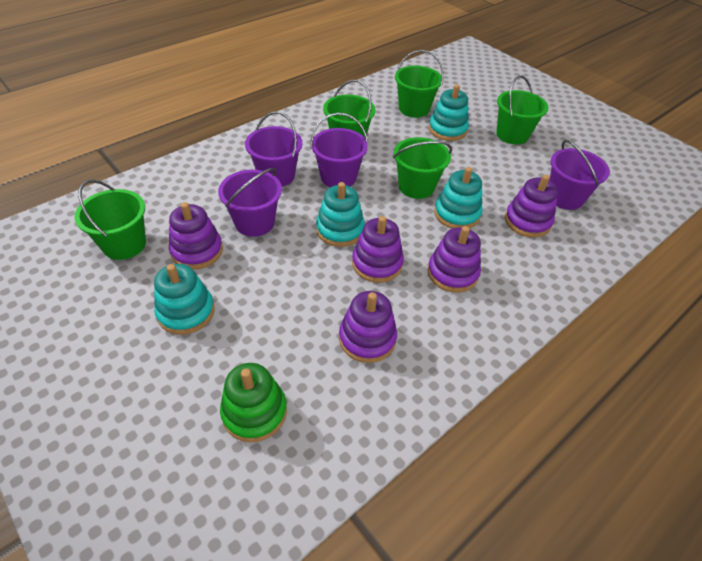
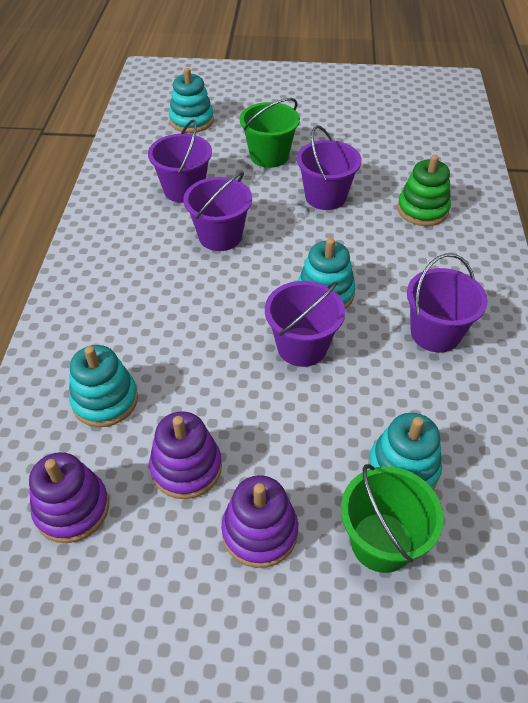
green bucket: [75,180,146,260] [323,80,375,138] [393,137,452,199] [395,50,444,118] [497,75,548,145] = 5 -> [240,98,300,168] [341,464,444,573] = 2
purple bucket: [218,168,282,237] [245,111,302,187] [310,113,368,187] [549,140,610,210] = 4 -> [148,119,212,203] [183,171,252,251] [265,281,345,367] [297,125,362,210] [407,254,487,353] = 5
purple stacking toy: [169,202,223,269] [339,291,397,363] [352,216,404,283] [427,226,481,293] [505,175,558,238] = 5 -> [29,452,109,543] [149,411,222,499] [221,475,298,568] = 3

